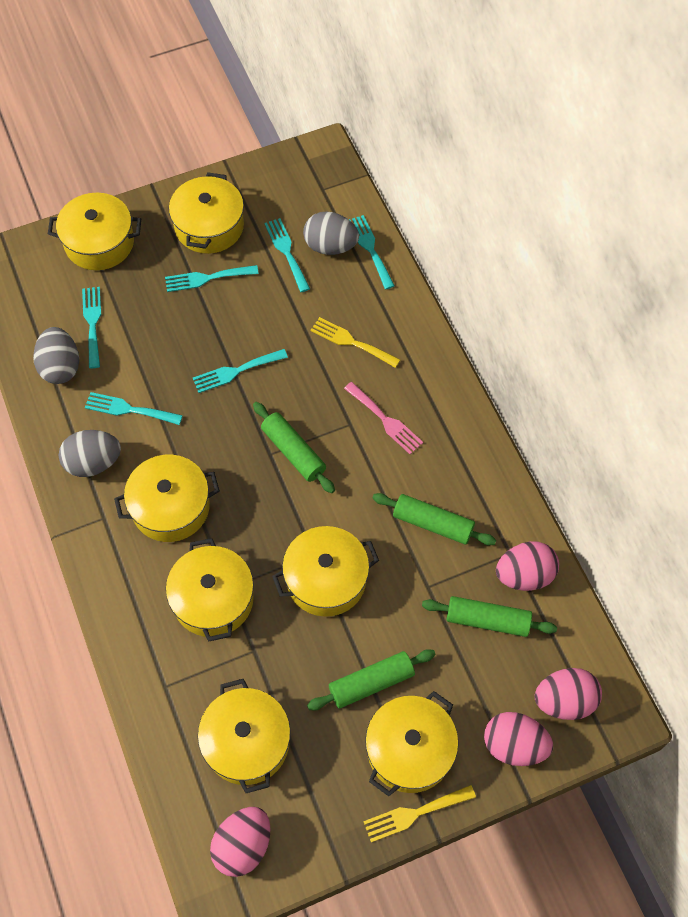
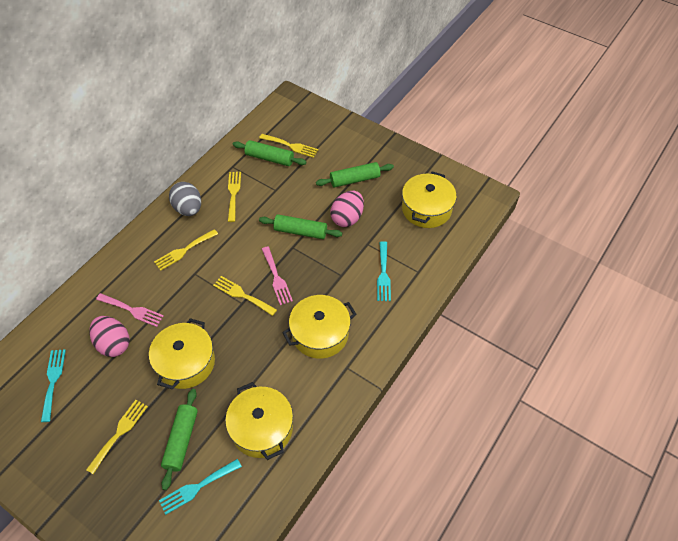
grey egg: [33,327,79,384] [59,430,121,477] [303,212,359,255] = 3 -> [169,182,201,216] = 1
pink egg: [210,807,271,877] [484,712,553,766] [496,541,559,591] [534,668,602,720] = 4 -> [90,316,130,357] [330,191,364,227] = 2
pink fork: [344,382,423,454] = 1 -> [96,293,164,327] [262,246,293,305] = 2
turquoise fork: [82,287,101,368] [85,392,183,425] [165,265,259,292] [193,349,288,393] [264,218,310,292] [349,215,395,289] = 6 -> [41,350,66,422] [159,459,242,515] [377,241,391,301] = 3
yellow fork: [310,317,400,368] [363,785,476,842] = 2 -> [86,400,148,474] [154,229,218,271] [213,276,277,316] [228,172,241,222] [259,134,318,158] = 5
yellow pot: [48,193,141,270] [114,455,220,542] [166,538,254,641] [169,172,244,254] [198,679,291,793] [272,526,379,617] [365,691,459,796] = 7 -> [149,318,215,390] [225,382,293,460] [282,295,357,359] [402,171,457,228] = 4

